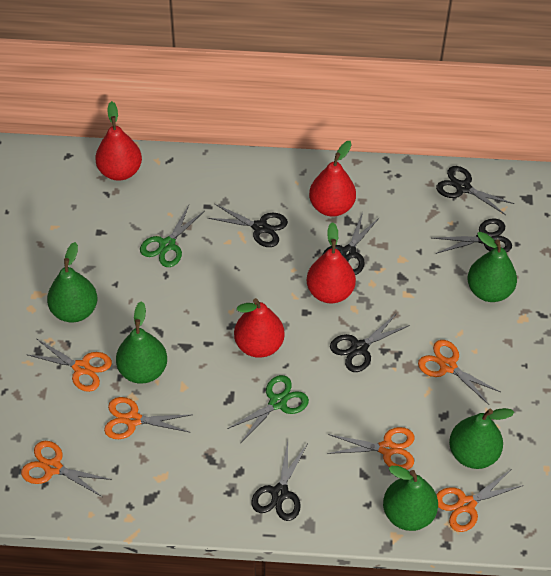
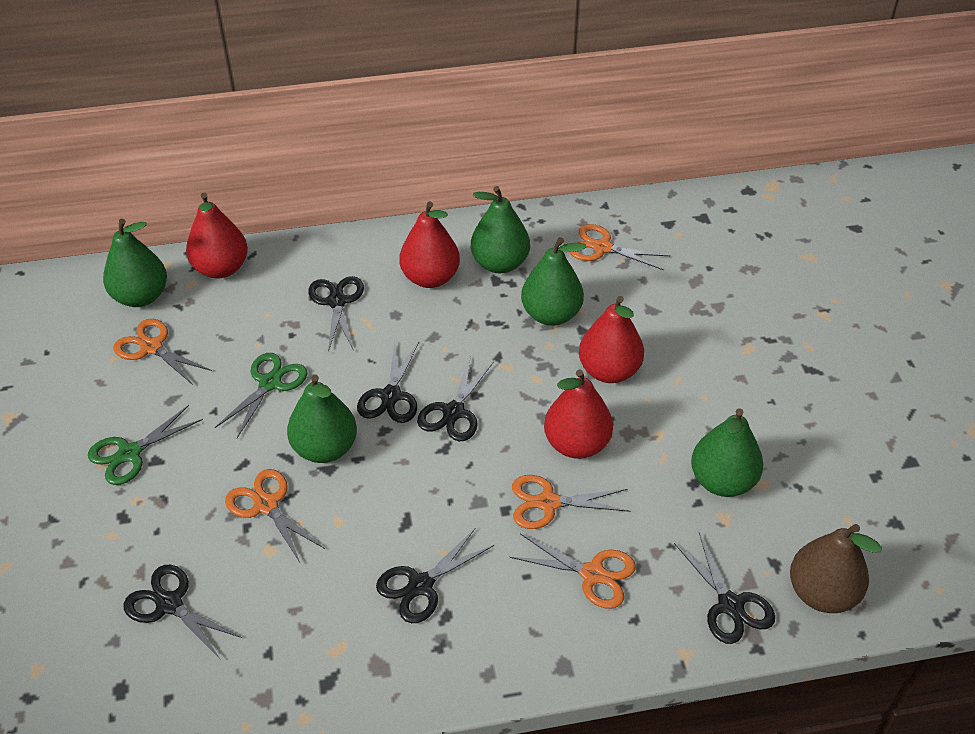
brown pear: none = 0 -> [790,524,882,613] = 1
orange scissors: [21,441,112,497] [26,339,112,392] [104,397,191,439] [327,427,414,470] [418,340,500,405] [436,470,524,532] = 6 -> [113,319,212,385] [225,469,325,564] [509,533,636,609] [512,475,630,529] [570,224,670,270] = 5

